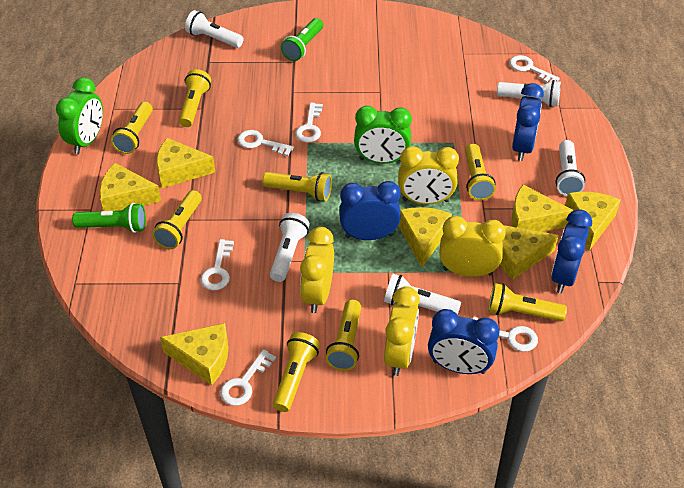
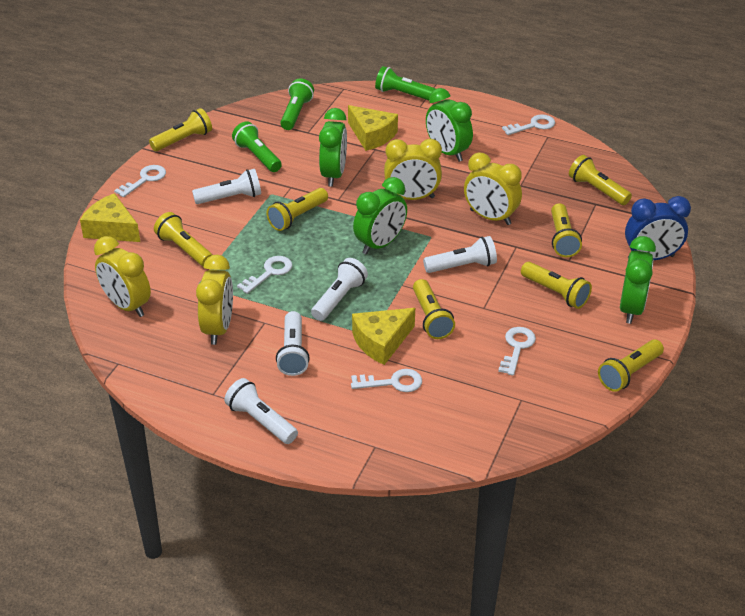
blue clock: [339,181,401,240] [428,309,499,374] [512,83,544,161] [551,209,592,293] = 4 -> [625,196,691,260] = 1
green clock: [56,77,103,154] [354,106,412,164] = 2 -> [319,108,347,187] [353,177,407,255] [426,88,473,162] [620,236,656,324] = 4
green flashlight: [72,203,146,233] [281,18,323,61] = 2 -> [232,121,282,172] [280,78,314,130] [375,66,435,100] = 3
white key: [200,239,234,290] [220,349,276,406] [237,130,294,156] [295,103,323,143] [473,317,538,352] [509,55,560,83] = 6 -> [114,165,166,197] [237,256,292,294] [351,369,422,392] [498,327,536,376] [502,114,555,135] = 5
yellow cheese: [99,163,161,211] [157,138,215,188] [160,323,228,385] [398,207,452,267] [500,225,559,280] [511,185,574,232] [565,192,620,251] = 7 -> [80,193,140,242] [348,105,398,151] [352,308,415,365] = 3

